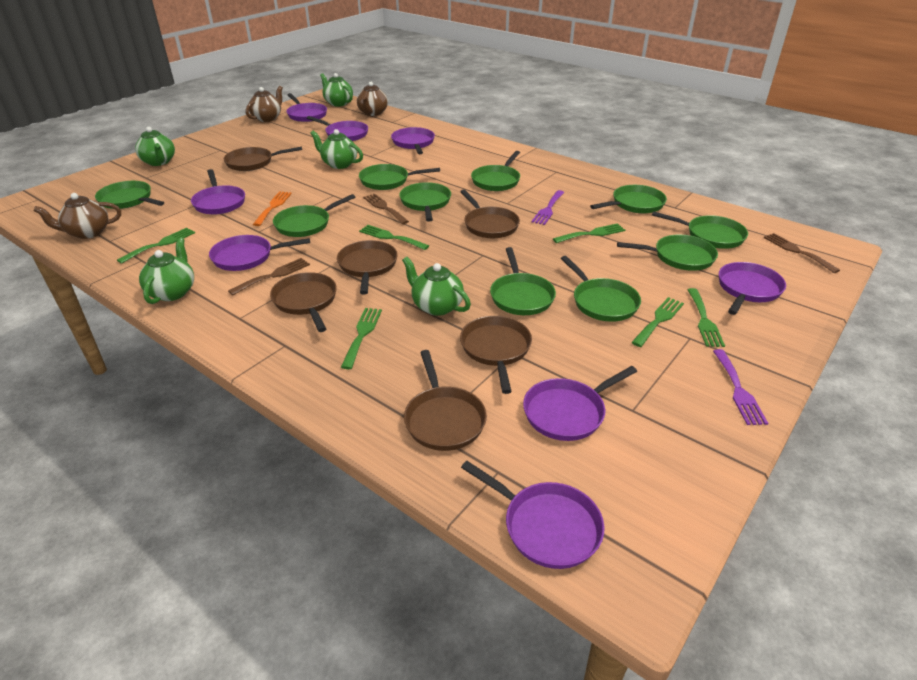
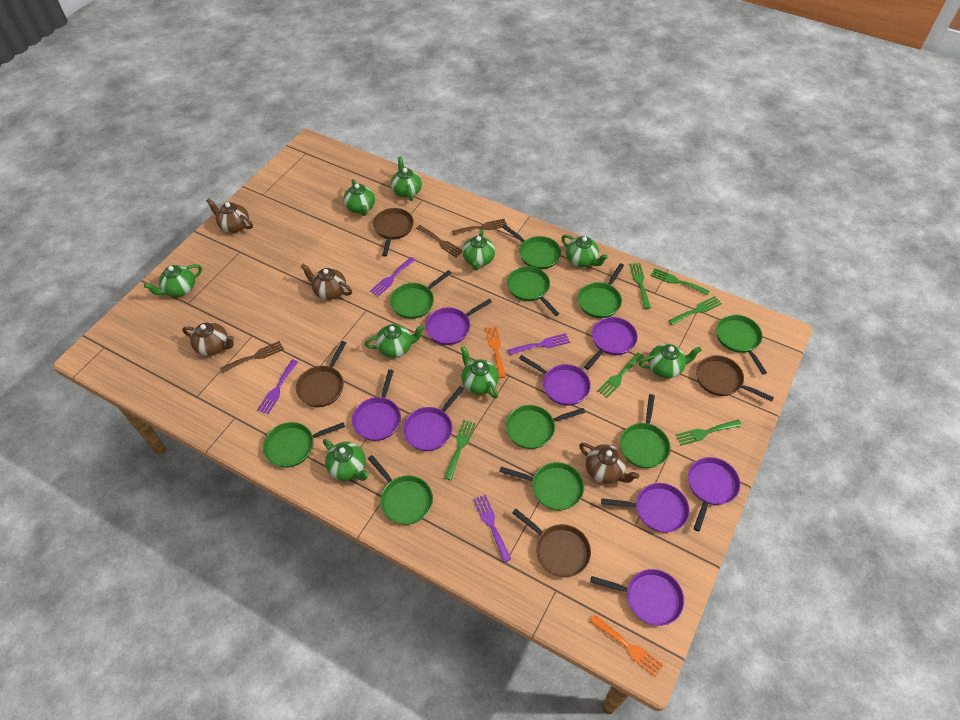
brown pan: [224,147,302,171] [270,272,337,332] [337,240,398,295] [404,350,487,451] [460,189,520,238] [460,316,532,394] = 6 -> [296,341,346,407] [373,208,414,257] [512,509,591,577] [696,355,774,402] = 4
brown teapot: [33,193,121,239] [246,86,283,122] [357,82,388,116] = 3 -> [182,322,234,356] [206,198,253,233] [301,264,352,300] [579,443,639,484] = 4
green teapot: [135,127,175,166] [139,237,194,304] [310,129,363,169] [320,73,353,106] [402,257,471,316] = 5 -> [144,264,202,297] [323,439,369,481] [343,179,375,216] [365,324,425,358] [391,156,422,201] [461,346,499,398] [462,229,495,271] [561,235,608,267] [639,344,702,378] = 9
orange fork: [253,191,292,226] = 1 -> [486,326,506,378] [590,615,664,677] = 2
purple fork: [532,190,564,225] [713,349,768,425] = 2 -> [257,359,298,414] [370,257,415,296] [473,494,511,562] [508,333,570,355] = 4

